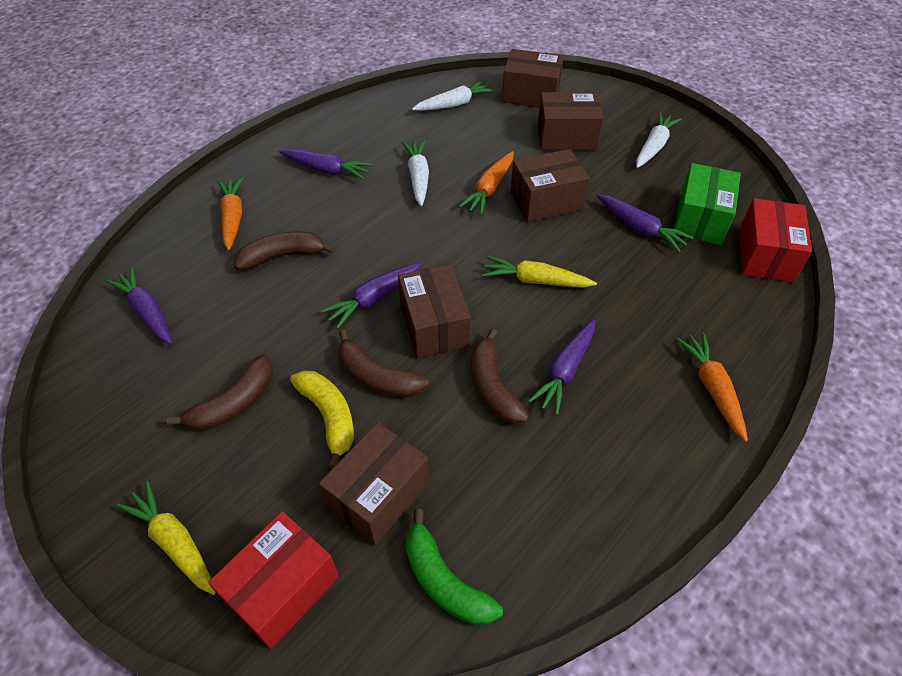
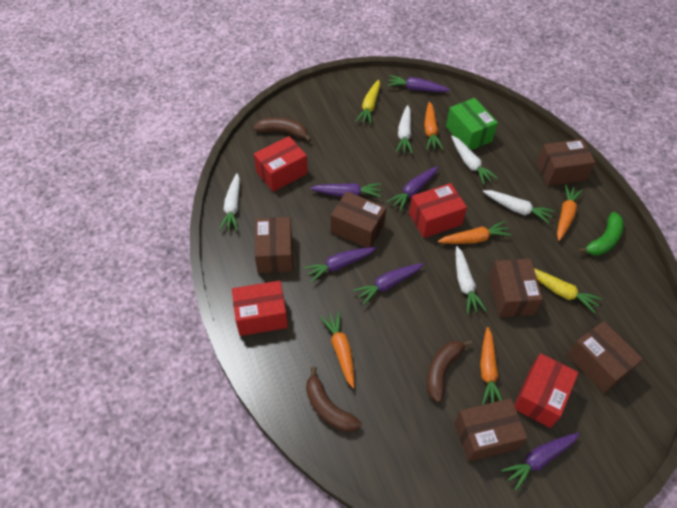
brown banana: [167,354,273,431] [234,232,335,270] [338,330,429,397] [471,328,529,424] = 4 -> [254,117,311,142] [306,367,361,432] [427,340,473,402] = 3
brown box: [319,422,429,546] [398,264,471,358] [502,49,564,108] [510,149,590,222] [538,92,603,150] = 5 -> [255,217,293,273] [331,191,386,248] [454,398,528,462] [489,258,543,317] [537,139,596,186] [567,321,643,393] = 6
orange carrot: [218,177,243,251] [459,151,514,215] [676,333,748,442] = 3 -> [320,311,354,388] [424,102,443,150] [438,221,512,244] [480,327,502,405] [557,184,583,241] = 5
purple carrot: [106,267,172,344] [279,149,373,180] [321,262,422,329] [528,319,595,415] [597,194,694,252] = 5 -> [303,247,376,283] [310,183,381,197] [353,263,424,305] [387,75,451,92] [387,166,438,211] [501,433,580,491] = 6
red box: [208,512,339,649] [739,198,812,282] = 2 -> [232,281,288,336] [254,136,308,192] [409,183,467,238] [514,353,579,428] = 4
white carrot: [402,140,429,206] [412,80,497,111] [636,112,681,168] = 3 -> [219,173,240,231] [396,105,413,154] [451,136,498,185] [456,246,487,314] [483,190,555,224] = 5
yellow banana: [290,370,354,469] = 1 -> none = 0

